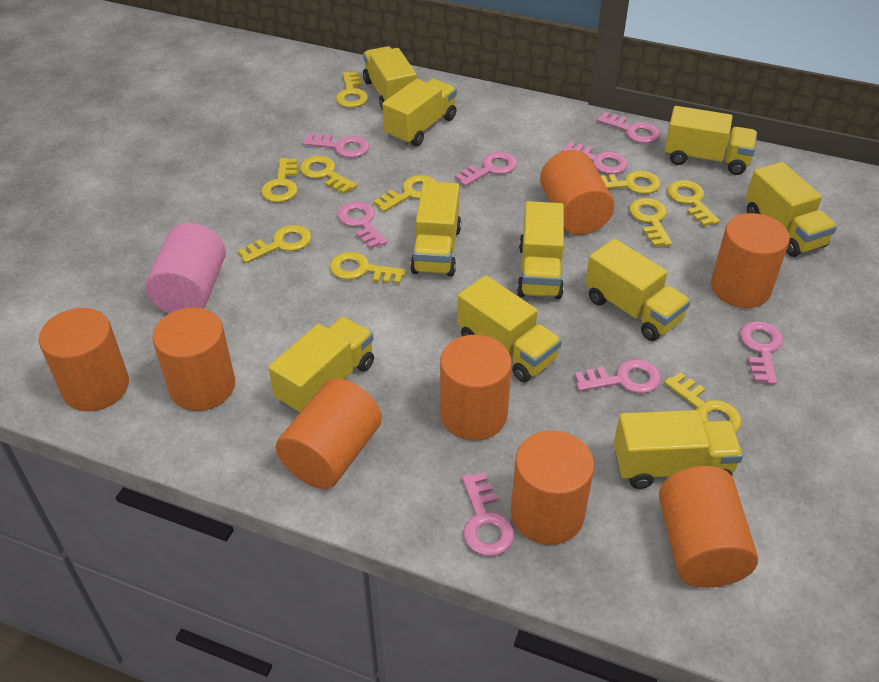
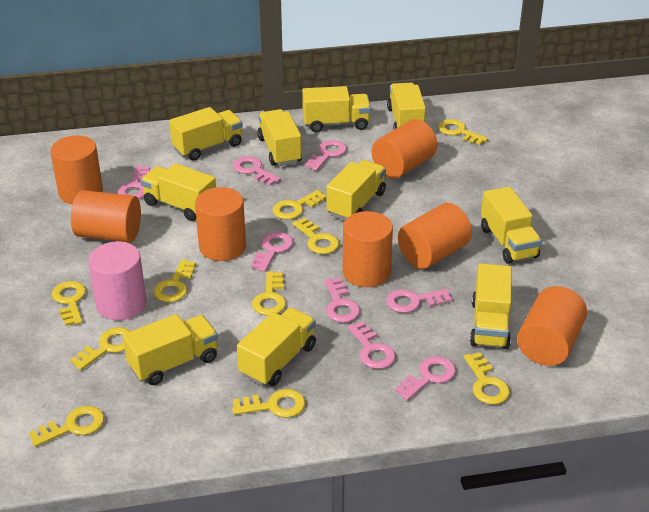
orange cylinder: [39,308,129,411] [152,307,235,411] [276,378,382,489] [440,335,512,441] [511,430,594,545] [540,150,614,235] [659,466,758,588] [711,213,790,308] = 8 -> [50,136,103,204] [71,190,141,242] [195,187,246,261] [342,211,393,287] [372,119,437,179] [398,203,472,269] [517,286,587,366] = 7

